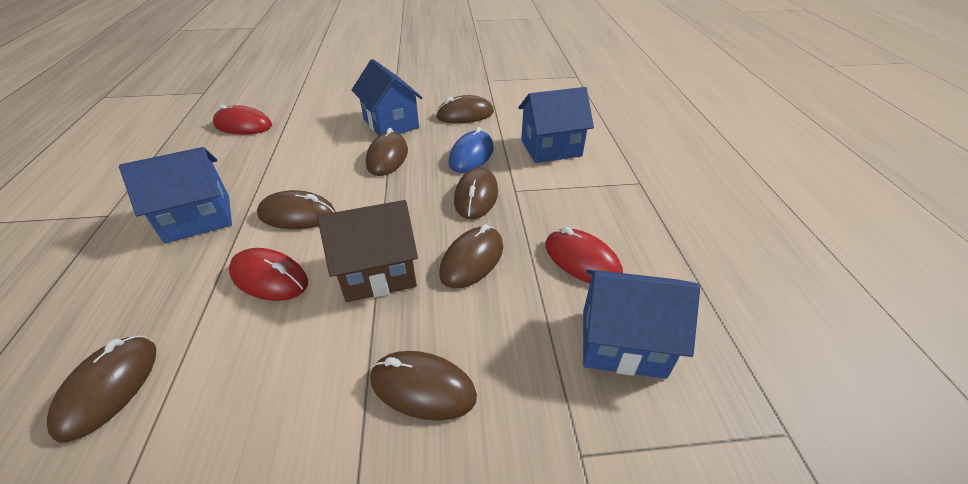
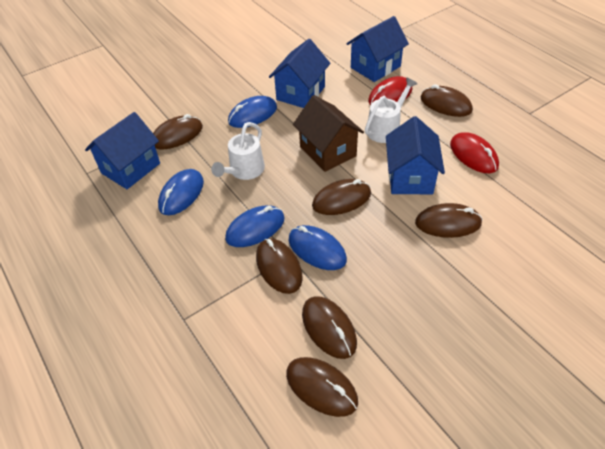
blue mouse: [448,127,494,173] = 1 -> [158,169,204,215] [225,206,284,247] [228,96,277,128] [288,225,347,270] = 4
red mouse: [213,105,272,135] [229,248,308,301] [545,227,623,283] = 3 -> [368,76,412,105] [450,132,499,173] = 2
white watering can: none = 0 -> [211,122,265,180] [365,78,417,143] = 2

